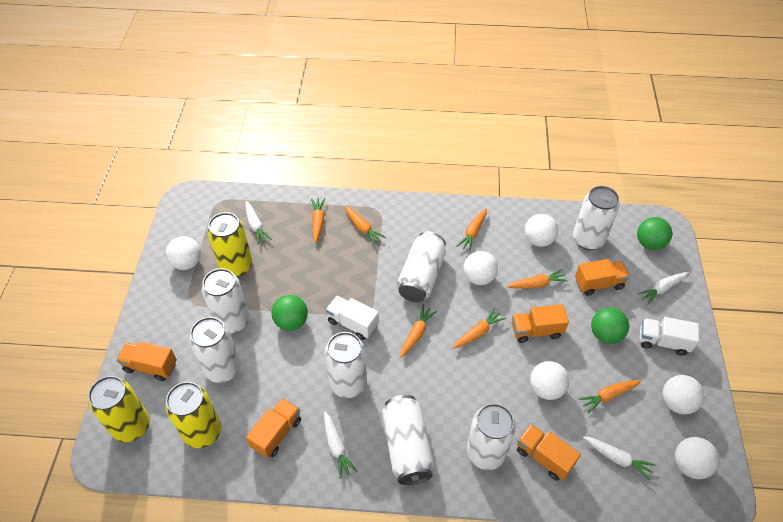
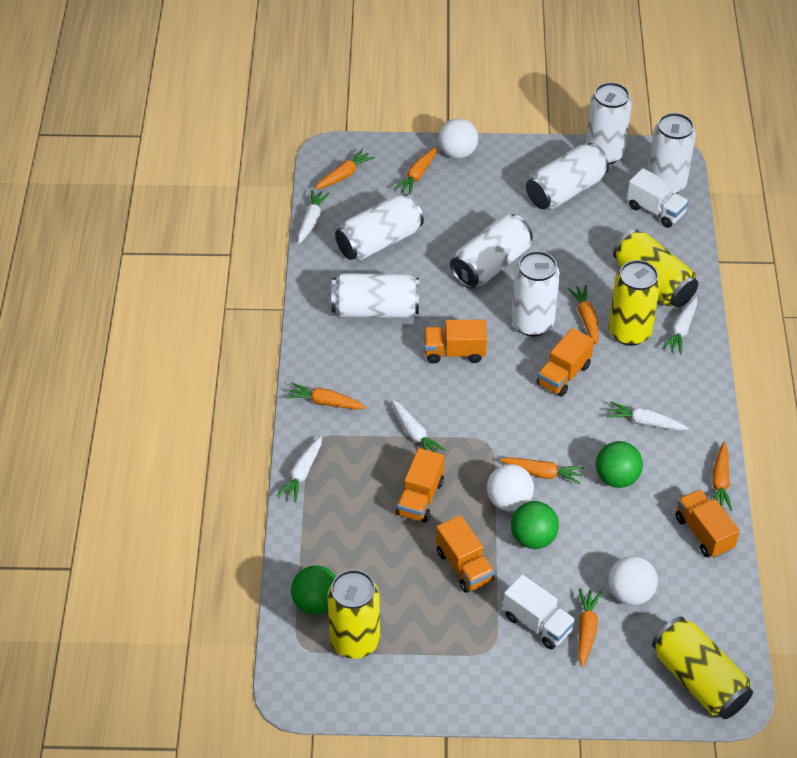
white ball: [166,236,201,270] [463,251,498,285] [525,214,558,247] [530,361,569,400] [663,375,704,414] [675,437,720,479] = 6 -> [438,118,478,159] [487,464,534,511] [608,556,658,605] = 3
white carrot: [246,201,272,245] [324,412,358,479] [583,436,655,481] [637,272,688,305] = 4 -> [276,436,322,503] [298,190,330,244] [392,400,446,453] [606,402,689,431] [662,297,697,355] = 5
yellow can: [88,376,150,442] [165,382,221,448] [207,212,252,277] = 3 -> [327,570,380,659] [609,260,660,346] [613,229,698,307] [652,617,753,719] = 4

